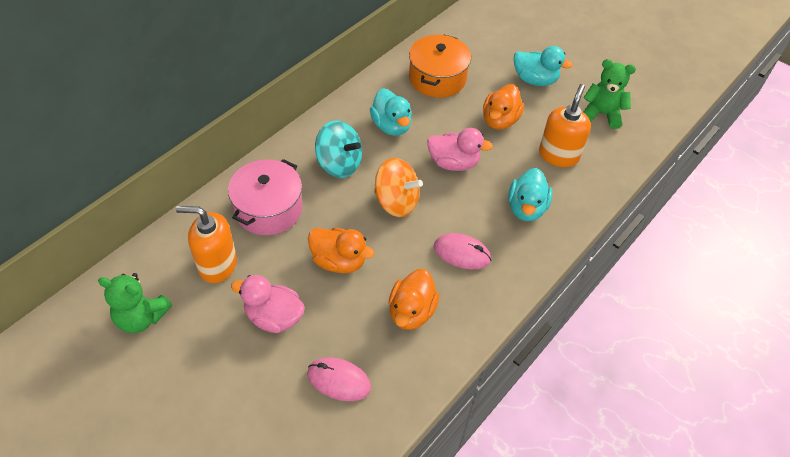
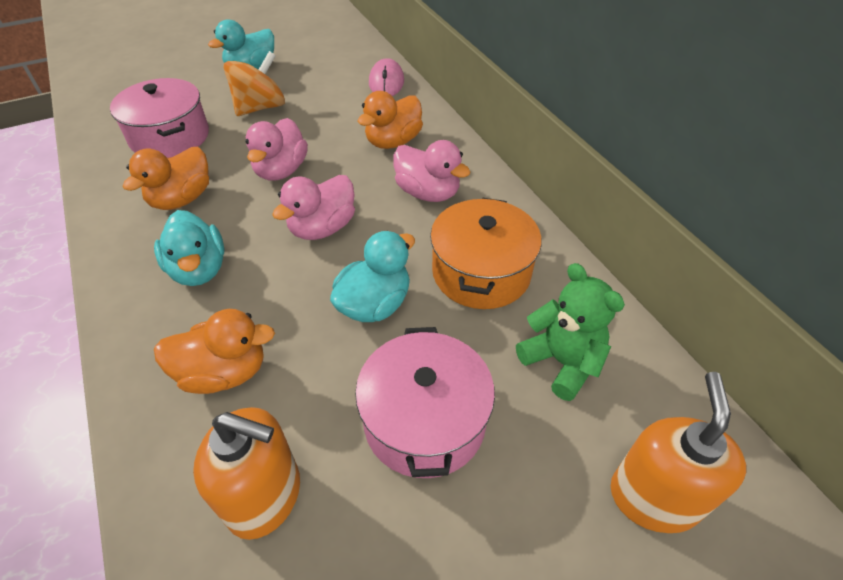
green teddy bear: [98,273,172,333] [583,59,636,129] = 2 -> [516,263,625,401] = 1
pink duck: [231,275,305,333] [427,128,493,171] = 2 -> [245,118,308,181] [272,175,355,240] [393,140,470,202] = 3
pink mouse: [307,357,371,401] [434,233,491,270] = 2 -> [369,58,404,96] = 1
pink pot: [228,159,302,235] = 1 -> [110,78,209,158] [355,327,495,478] = 2
turquoise spinning top: [315,120,362,178] = 1 -> none = 0

